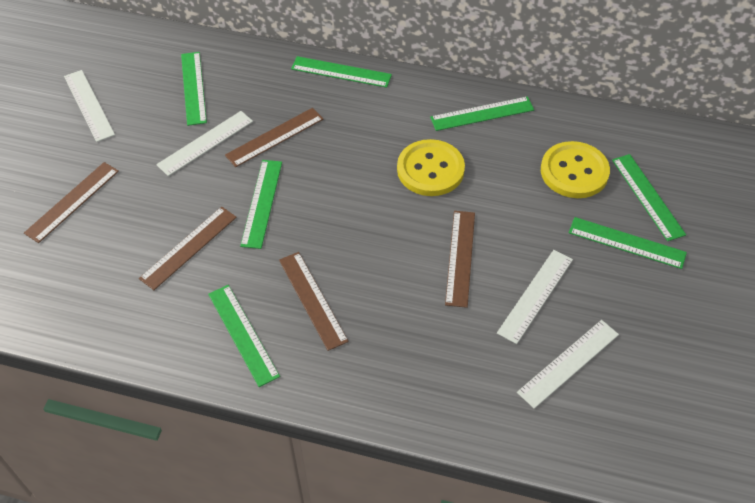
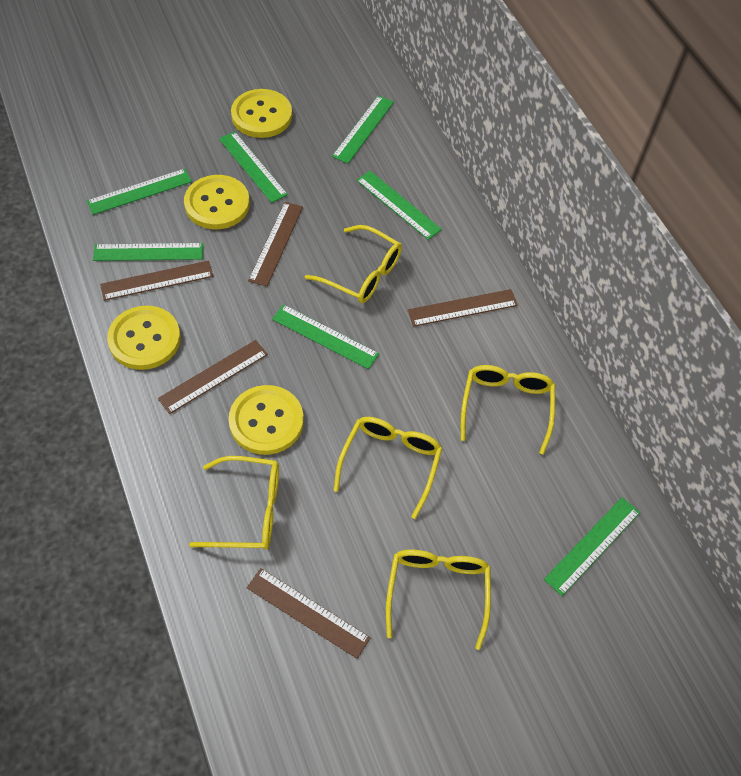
white ruler: [64,70,115,142] [156,111,253,176] [497,250,573,344] [517,320,619,409] = 4 -> none = 0
yellow button: [397,139,465,196] [541,141,610,198] = 2 -> [107,306,181,370] [184,175,250,229] [228,385,304,455] [231,89,292,138] = 4
yellow glasses: none = 0 -> [189,456,279,550] [305,225,402,303] [334,417,443,519] [386,549,491,650] [461,365,555,455] = 5

